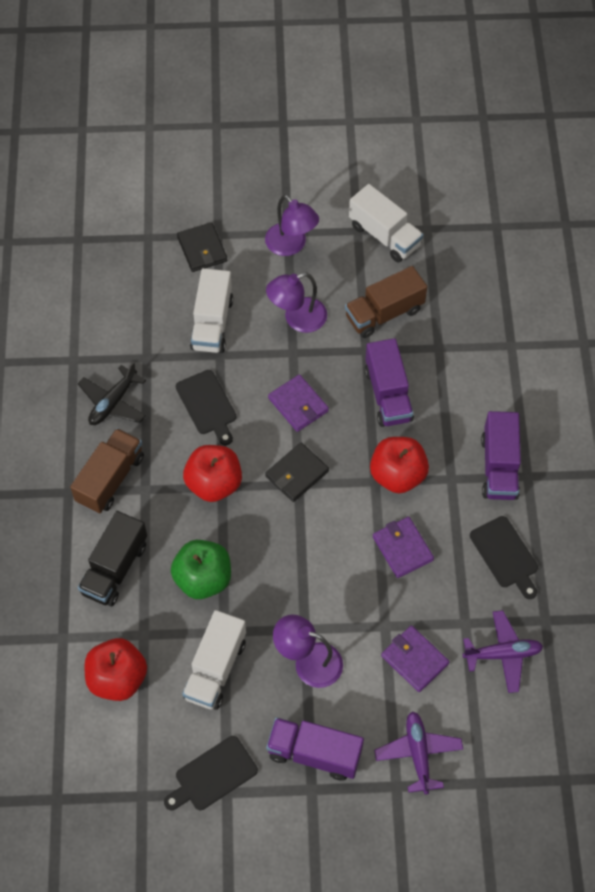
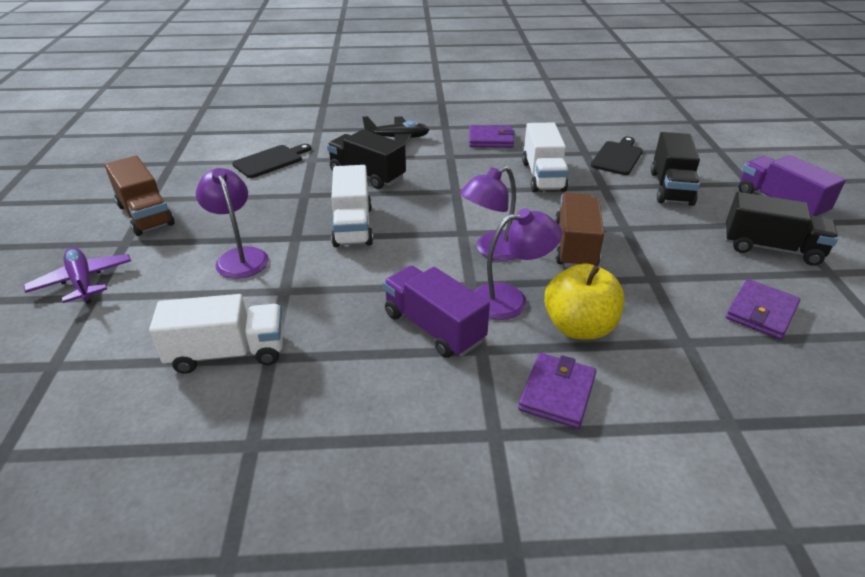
black cutting board: [164,736,258,810] [176,370,236,445] [470,516,538,599] = 3 -> [232,144,311,178] [591,137,643,175] = 2
black truck: [78,511,147,606] = 1 -> [327,130,406,189] [651,132,700,206] [725,192,838,266] = 3
black wallet: [177,222,227,272] [265,443,329,502] = 2 -> none = 0
green apple: [171,540,231,599] = 1 -> none = 0
purple plane: [374,711,463,795] [462,610,543,693] = 2 -> [24,247,131,304] = 1
purple truck: [266,717,364,781] [365,338,414,427] [481,411,521,500] = 3 -> [383,265,490,358] [739,155,846,217] = 2
red apple: [84,638,147,701] [183,445,242,502] [370,437,429,493] = 3 -> none = 0
yellow apple: none = 0 -> [544,263,624,340] = 1

